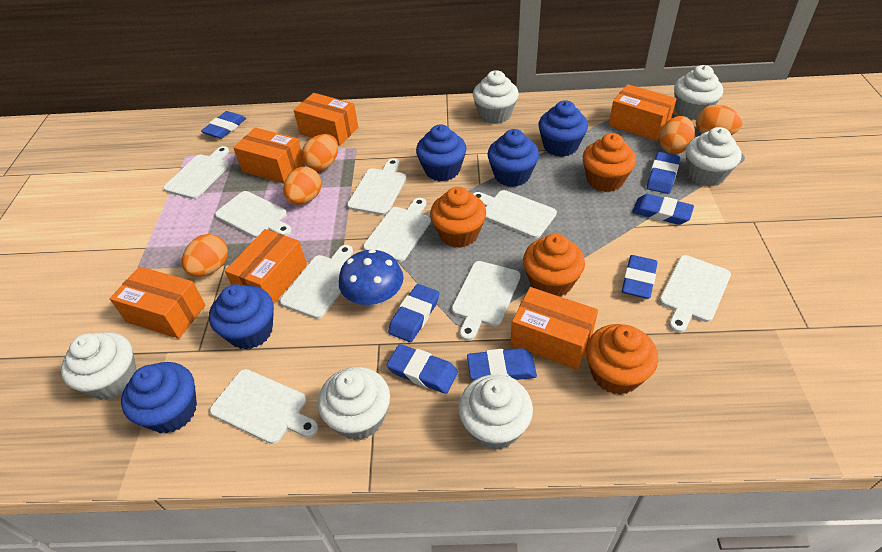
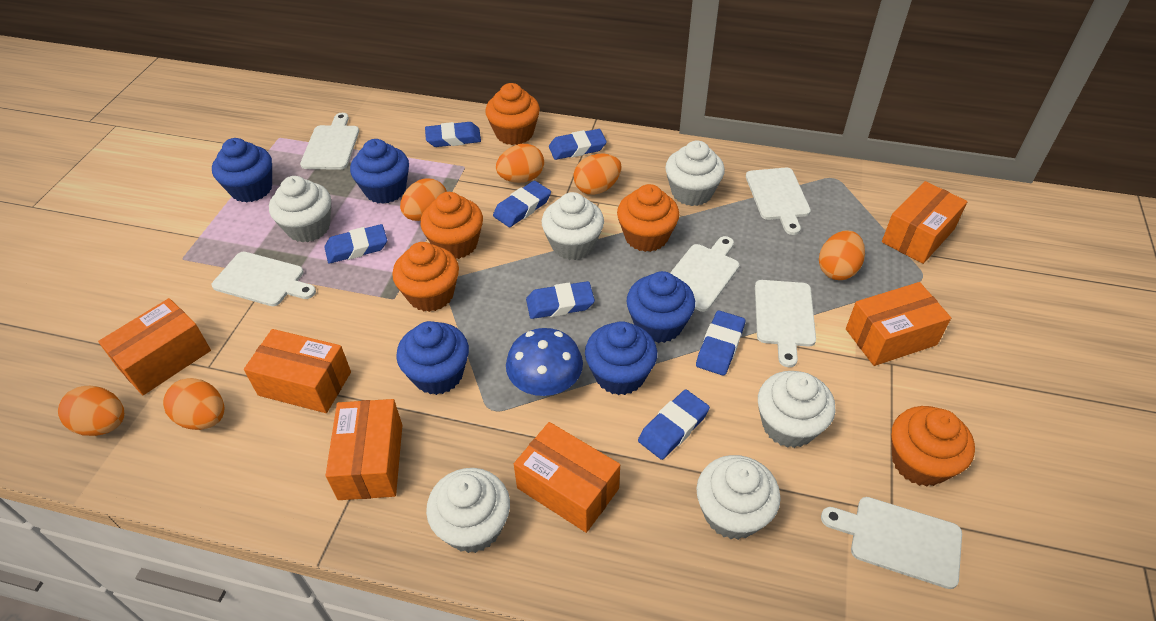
orange cupcake: [430,187,486,248] [523,234,585,297] [582,133,636,192] [586,324,658,395] = 4 -> [392,242,459,312] [420,192,483,259] [485,83,540,145] [617,184,679,252] [891,406,975,487] = 5
orange egg: [182,234,228,277] [283,167,321,205] [301,134,338,171] [659,116,695,154] [696,105,742,135] = 5 -> [58,386,124,436] [163,378,225,430] [400,178,447,221] [496,144,544,183] [573,153,621,195] [819,231,865,280] = 6
white cutting board: [163,146,229,199] [210,369,318,444] [215,191,292,238] [280,245,353,319] [347,158,406,215] [363,198,431,262] [452,261,520,341] [473,190,557,238] [659,255,731,333] = 9 -> [212,252,316,306] [300,113,359,170] [670,236,739,312] [746,168,811,235] [755,280,816,367] [821,497,962,589] = 6

